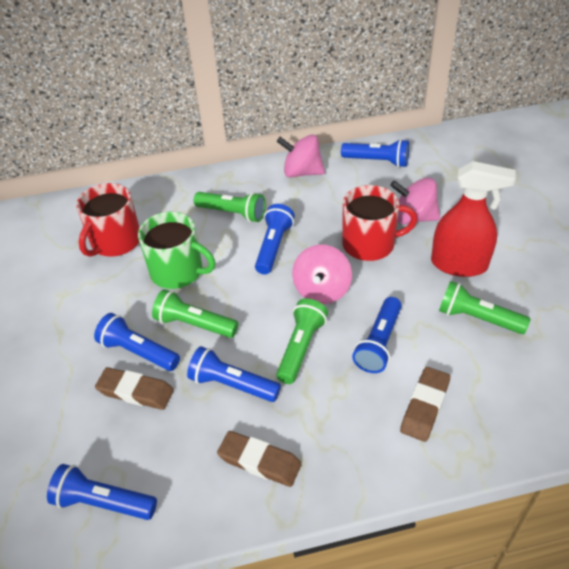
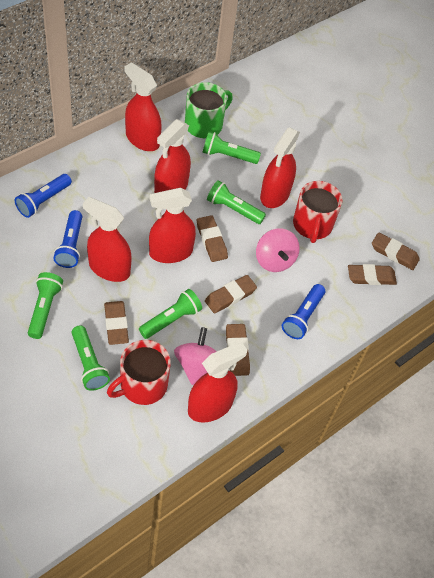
blue flashlight: [47,464,157,520] [94,313,180,371] [187,346,281,402] [255,204,295,274] [341,139,409,168] [352,297,402,373] = 6 -> [14,174,72,218] [53,210,82,268] [282,284,325,339] = 3
brown eraser: [95,367,174,410] [217,431,302,487] [400,367,450,442] = 3 -> [104,301,129,345] [197,215,228,262] [205,275,257,313] [226,324,250,376] [348,264,397,285] [372,232,420,270] = 6
green flashlight: [152,289,238,338] [194,192,265,222] [276,298,328,384] [439,281,531,334] = 4 -> [28,272,63,339] [72,325,110,391] [139,289,202,339] [202,132,261,164] [207,180,266,224] = 5
pink spinning top: [277,134,325,178] [292,245,352,304] [390,178,440,225] = 3 -> [174,327,217,385] [256,228,300,272] = 2
red spray bottle: [431,161,516,277] = 1 -> [83,197,132,282] [124,62,161,151] [149,188,196,263] [154,119,191,193] [188,341,247,423] [260,127,300,208] = 6

